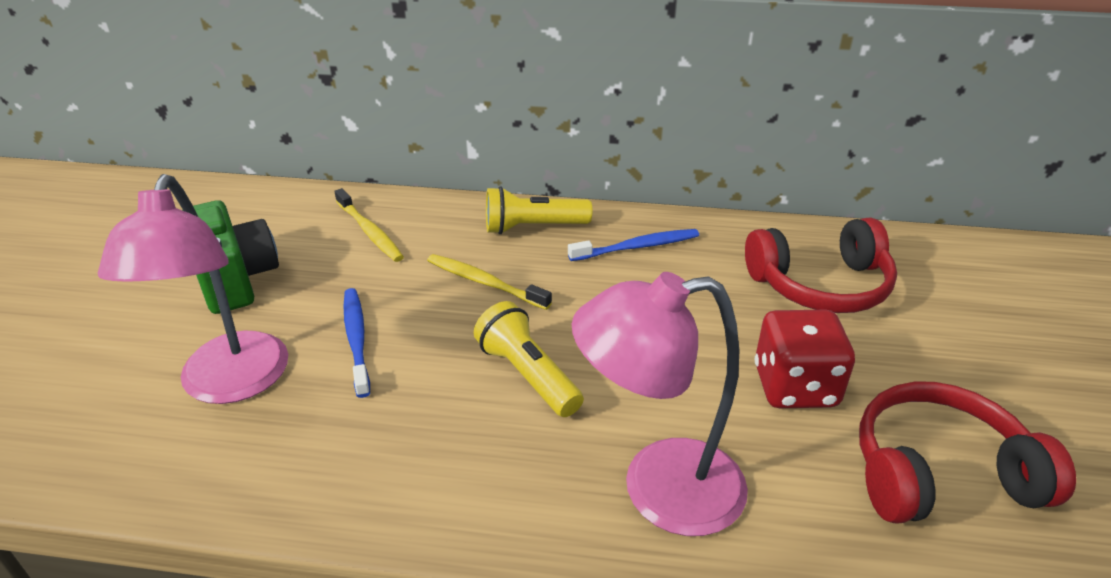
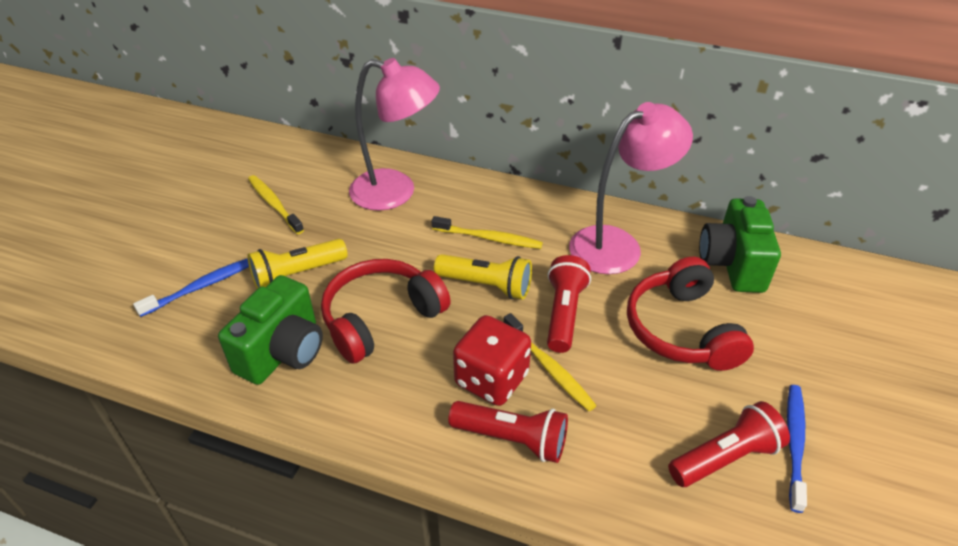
green camera: [182,200,279,314] = 1 -> [218,275,323,385] [699,196,781,293] = 2
red flashlight: none = 0 -> [448,401,568,463] [547,255,591,353] [668,401,790,487] = 3
yellow toothbrush: [334,188,404,262] [427,254,552,310] = 2 -> [248,175,304,234] [432,216,543,249] [504,313,597,411] = 3

